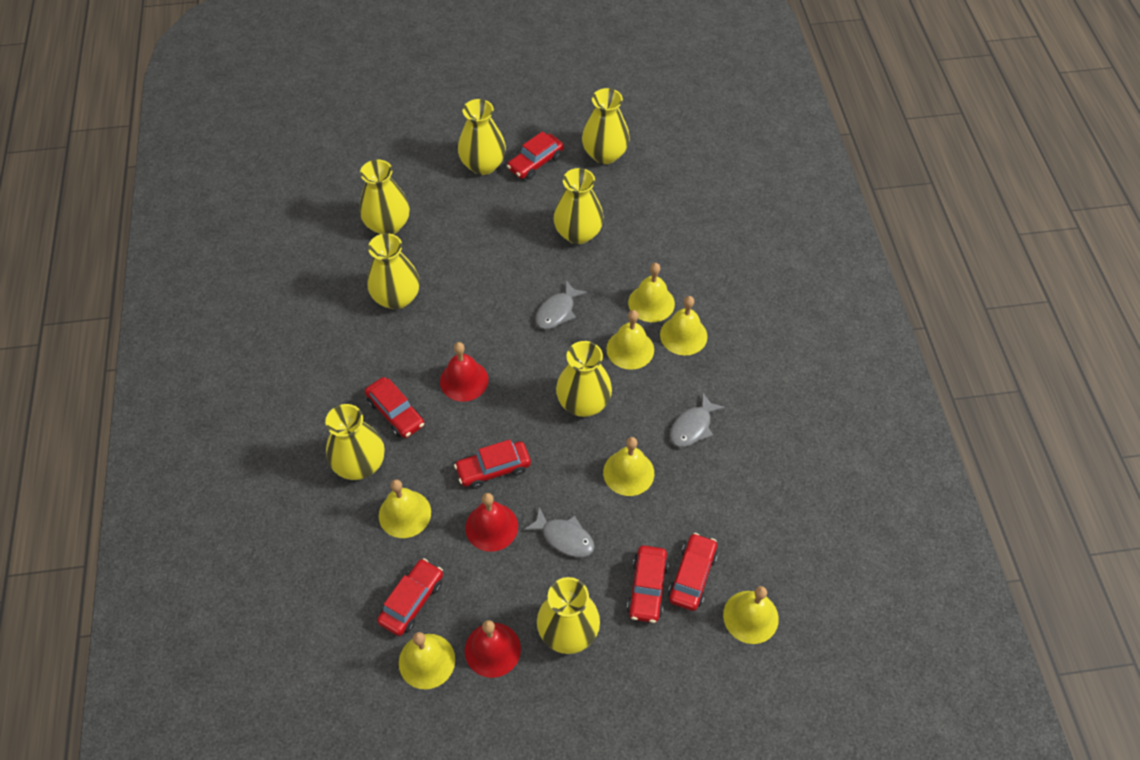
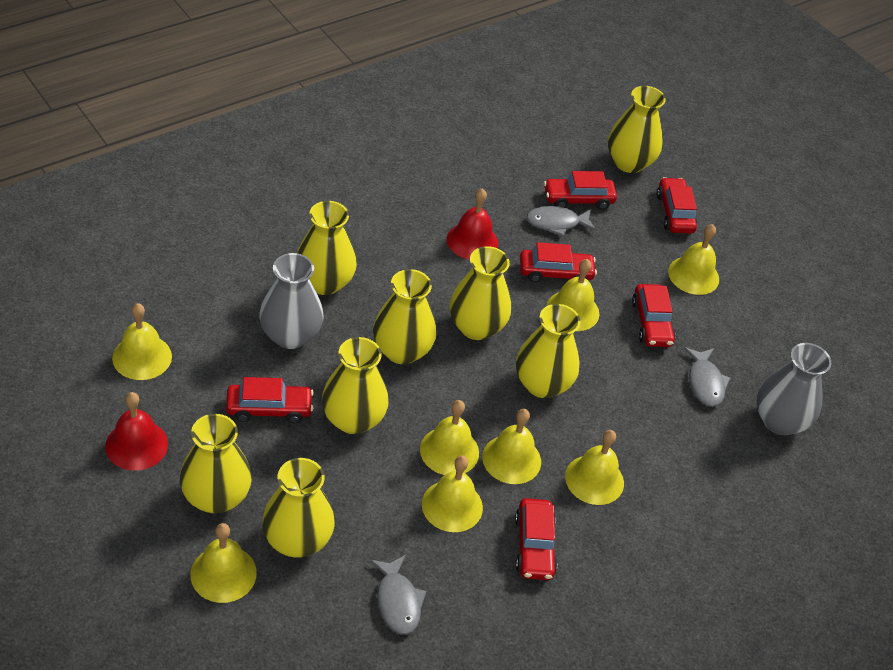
grey vase: none = 0 -> [259,253,324,349] [757,343,831,435] = 2
red bell: [440,342,489,402] [465,493,518,552] [465,620,521,678] = 3 -> [105,392,168,470] [447,188,498,260] = 2
yellow bell: [379,479,431,538] [399,632,455,689] [603,437,654,496] [606,310,654,370] [628,263,675,322] [660,296,707,356] [723,586,779,644] = 7 -> [112,303,172,380] [190,523,257,603] [420,400,479,475] [422,456,483,532] [482,409,541,484] [546,259,599,331] [565,430,624,505] [668,224,719,295] = 8

